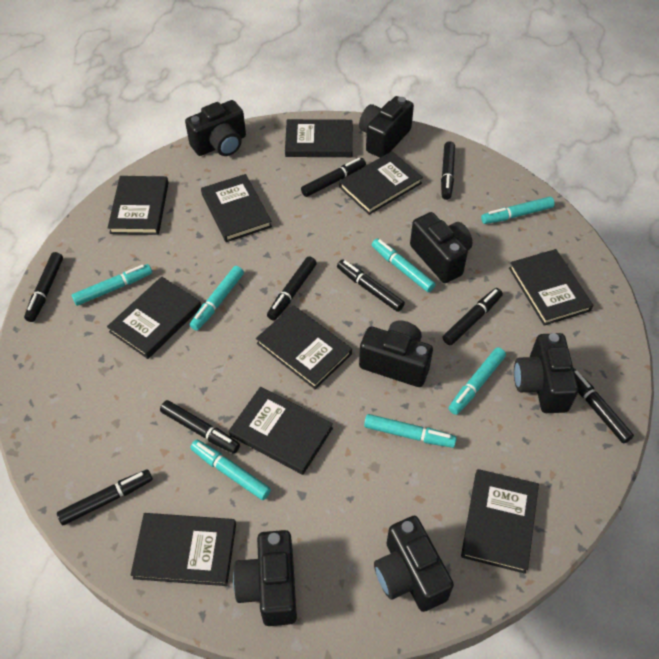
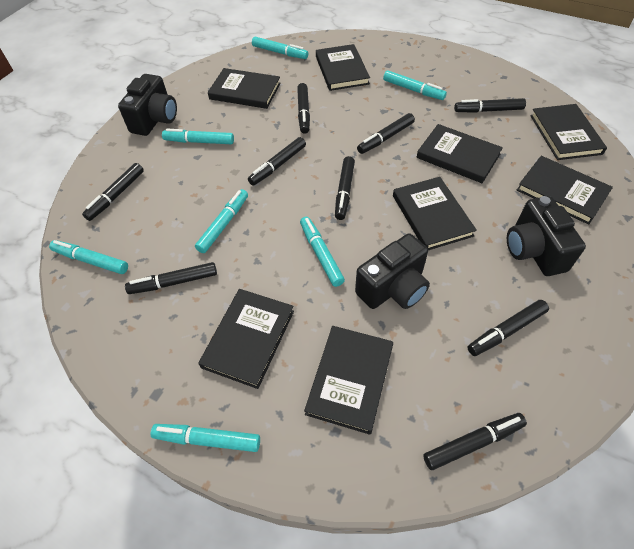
black book: [107,277,201,359] [108,176,169,235] [131,513,236,586] [201,174,272,242] [229,387,333,475] [256,305,352,389] [285,119,353,157] [339,151,423,215] [461,469,539,574] [509,249,593,326] = 10 -> [198,289,294,389] [208,68,281,109] [304,326,393,435] [316,44,370,91] [393,177,477,250] [417,124,503,183] [517,156,613,225] [530,104,607,160] = 8
black camera: [185,100,246,156] [233,530,297,626] [359,96,414,158] [359,320,433,387] [374,516,454,612] [410,212,473,283] [514,333,579,413] = 7 -> [118,74,177,136] [355,233,430,309] [507,196,586,276] = 3

